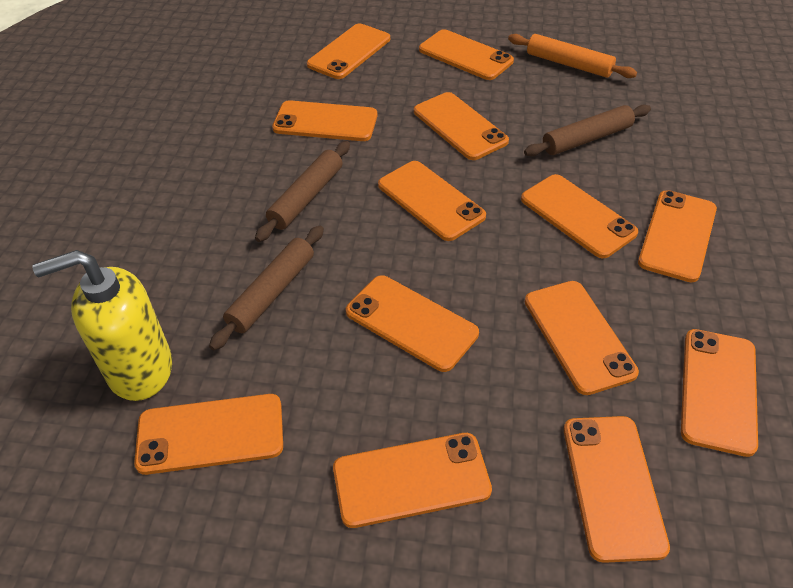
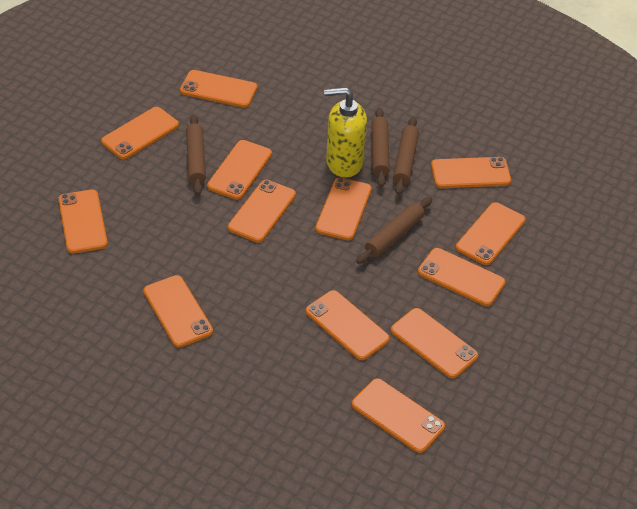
brown rolling pin: [209,226,324,350] [255,141,350,242] [524,105,651,157] = 3 -> [186,114,206,195] [356,197,432,264] [372,108,390,187] [393,116,419,195] = 4
orange rolling pin: [508,34,637,78] = 1 -> none = 0

